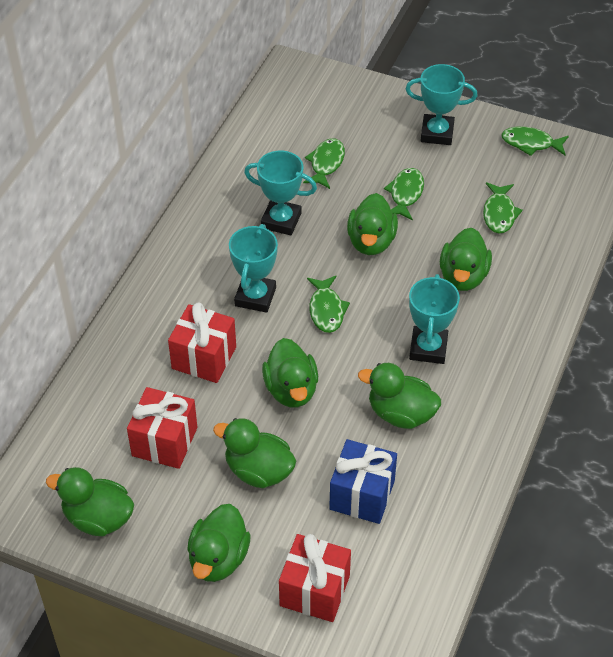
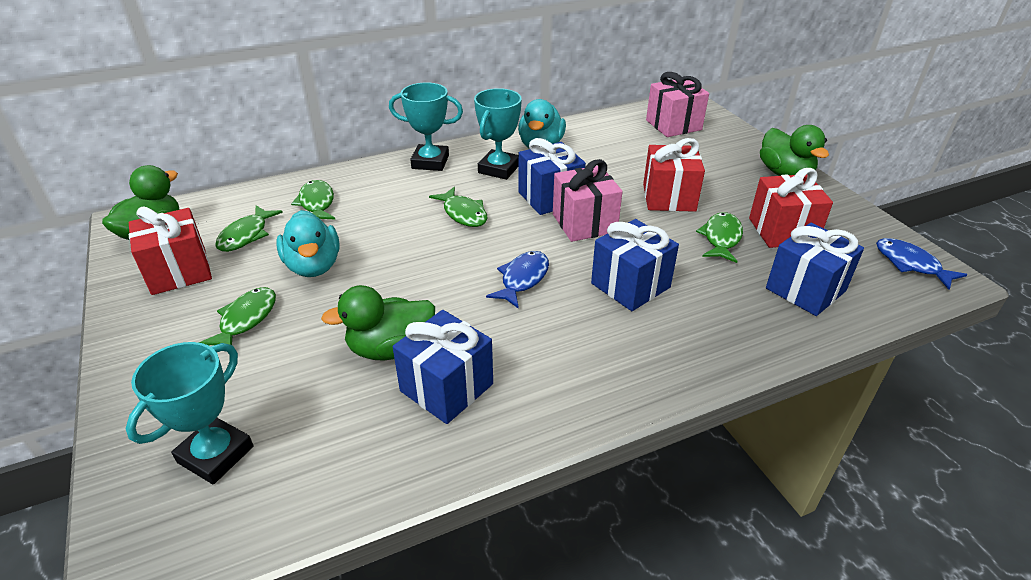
blue fish: none = 0 -> [486,251,549,309] [876,238,967,290] = 2
blue gift: [329,439,397,524] = 1 -> [393,310,493,424] [518,138,586,215] [591,219,679,311] [766,223,864,316] = 4
green duck: [46,467,134,536] [187,504,251,582] [213,418,296,488] [262,338,318,407] [347,193,398,255] [358,363,441,429] [440,228,492,291] = 7 -> [102,165,179,240] [321,285,435,360] [760,125,829,176] = 3
pink gift: none = 0 -> [553,159,623,242] [646,72,709,137] = 2
turquoise duck: none = 0 -> [276,210,340,277] [518,99,566,149] = 2
turquoise trophy: [229,224,278,313] [244,151,317,235] [406,64,478,145] [409,274,460,364] = 4 -> [126,342,253,484] [389,83,463,171] [474,88,522,180] = 3

